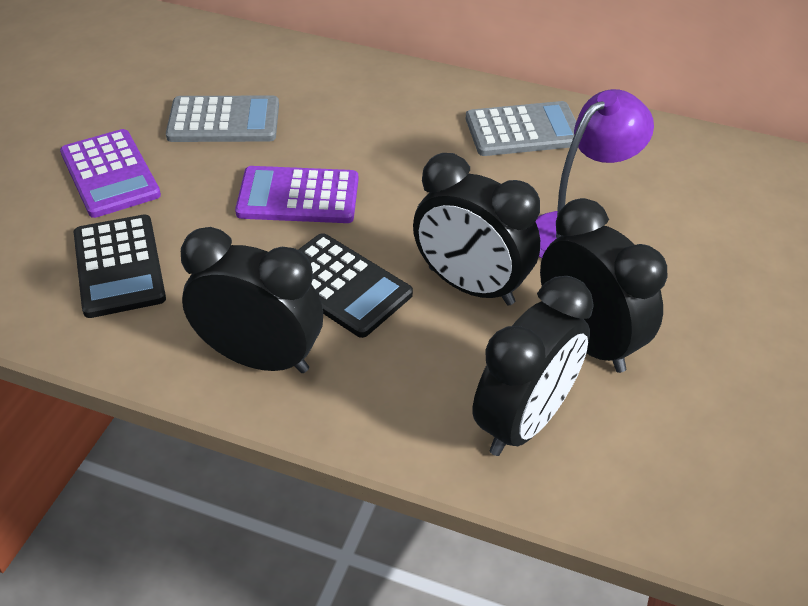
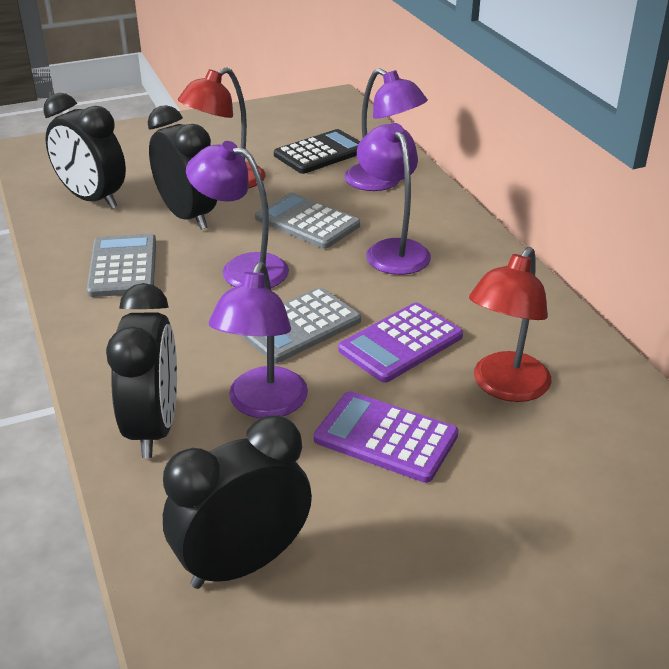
black calculator: [74,215,166,318] [298,233,413,338] = 2 -> [274,129,360,174] = 1
grey calculator: [166,96,279,142] [466,101,576,156] = 2 -> [87,234,156,297] [240,287,361,363] [255,192,360,249] = 3
purple lamp: [535,89,654,258] = 1 -> [186,141,289,288] [209,262,308,418] [344,68,428,191] [357,123,431,275] = 4
red lamp: none = 0 -> [178,67,266,189] [469,247,552,402] = 2

